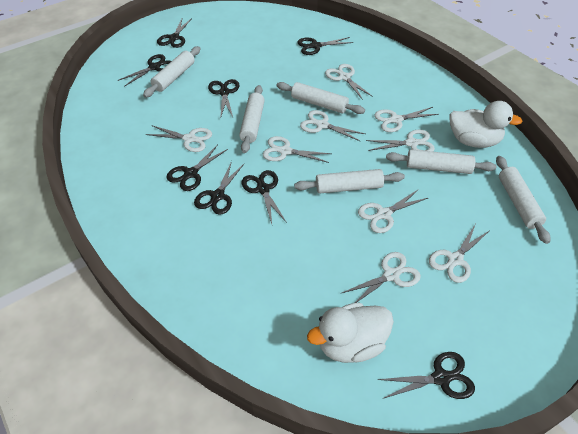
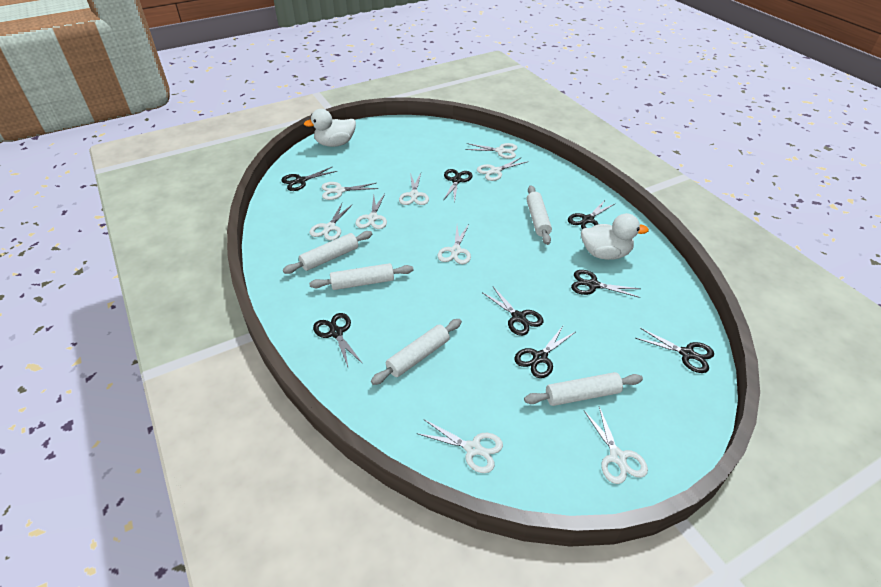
white rolling pin: [143,46,200,98] [239,85,265,153] [277,82,365,114] [294,169,405,194] [386,149,496,174] [496,156,551,244] = 6 -> [283,231,372,274] [309,263,413,290] [371,319,462,385] [524,372,643,406] [526,186,552,245] = 5

